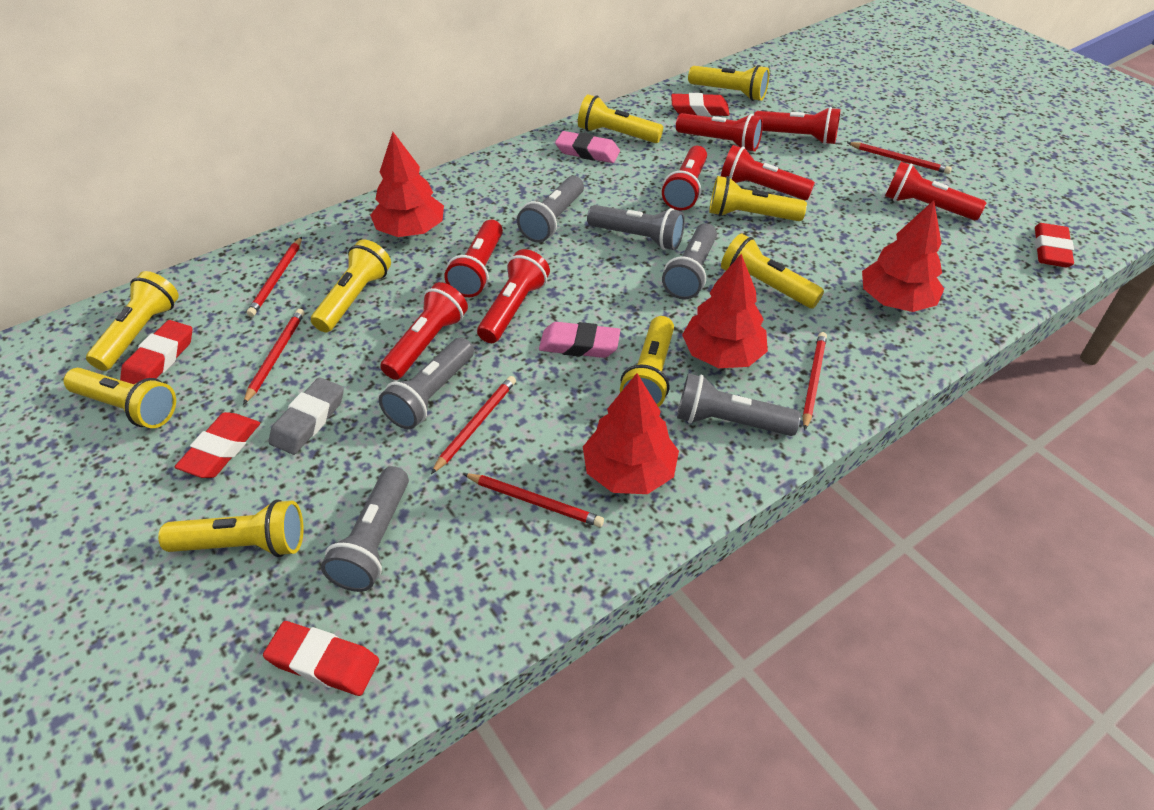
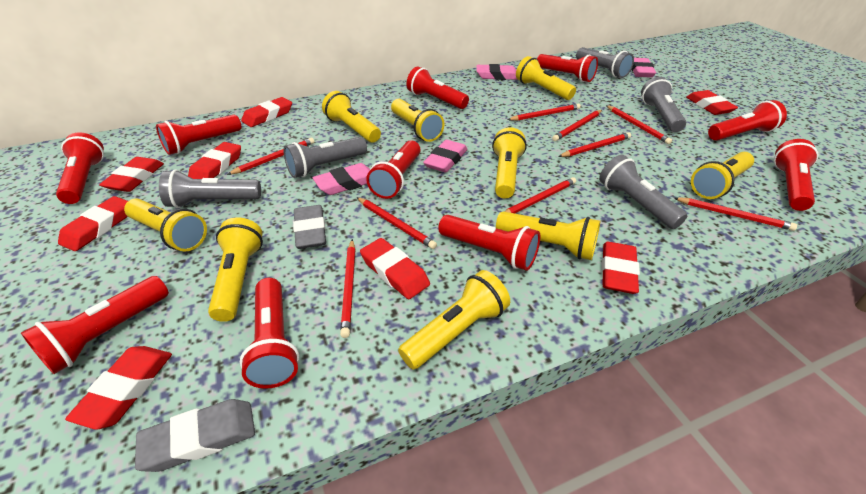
grey eraser: [269,377,344,455] = 1 -> [135,399,255,472] [293,205,326,249] = 2
grey flashlight: [321,466,409,592] [379,337,474,429] [517,176,584,243] [587,205,685,250] [662,223,717,299] [677,373,801,436] = 6 -> [159,169,261,208] [283,137,367,178] [576,47,634,78] [599,155,687,229] [641,77,686,132] = 5
pink eraser: [539,322,620,358] [555,131,620,163] = 2 -> [313,163,370,195] [423,140,467,172] [476,64,518,80] [631,58,656,78] = 4
red eraser: [120,320,192,384] [175,412,260,478] [263,621,379,696] [671,93,729,116] [1035,223,1074,267] = 5 -> [58,196,128,251] [65,346,172,429] [99,157,164,192] [188,142,241,179] [241,97,292,127] [360,238,430,299] [602,242,640,294] [686,90,738,115] = 8
red flashlight: [380,282,468,380] [444,220,503,297] [477,249,550,343] [662,146,707,211] [676,113,763,152] [721,145,815,200] [754,107,841,145] [885,162,986,220] = 8 -> [21,276,169,374] [56,132,104,204] [156,115,242,155] [240,278,299,389] [366,140,421,199] [406,66,469,109] [438,215,540,271] [537,54,598,82] [708,100,787,141] [774,139,818,211] = 10
red pencil: [243,309,305,405] [247,237,302,317] [431,376,516,474] [463,473,604,527] [803,332,827,430] [847,142,952,174] = 6 -> [227,138,315,175] [340,239,356,338] [357,197,437,249] [504,177,576,213] [507,104,581,121] [552,110,602,141] [558,132,631,157] [606,105,672,144] [674,197,797,231] = 9
red tree: [370,132,444,237] [583,373,679,494] [682,254,768,368] [862,200,944,312] = 4 -> none = 0

